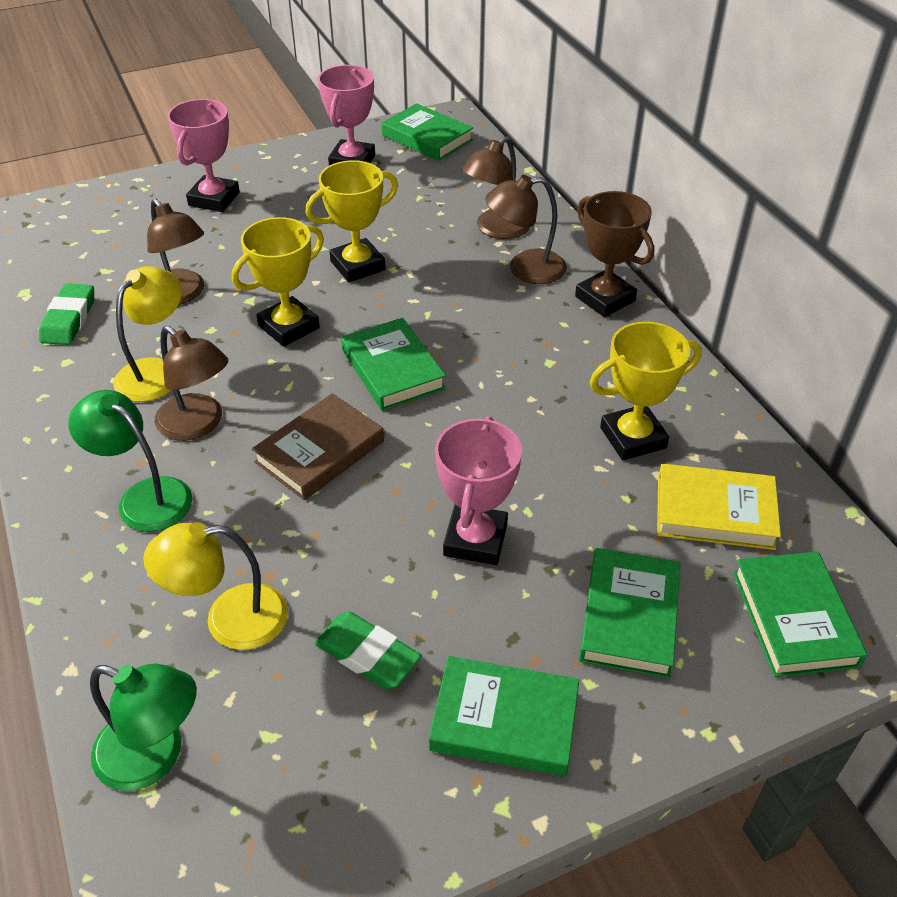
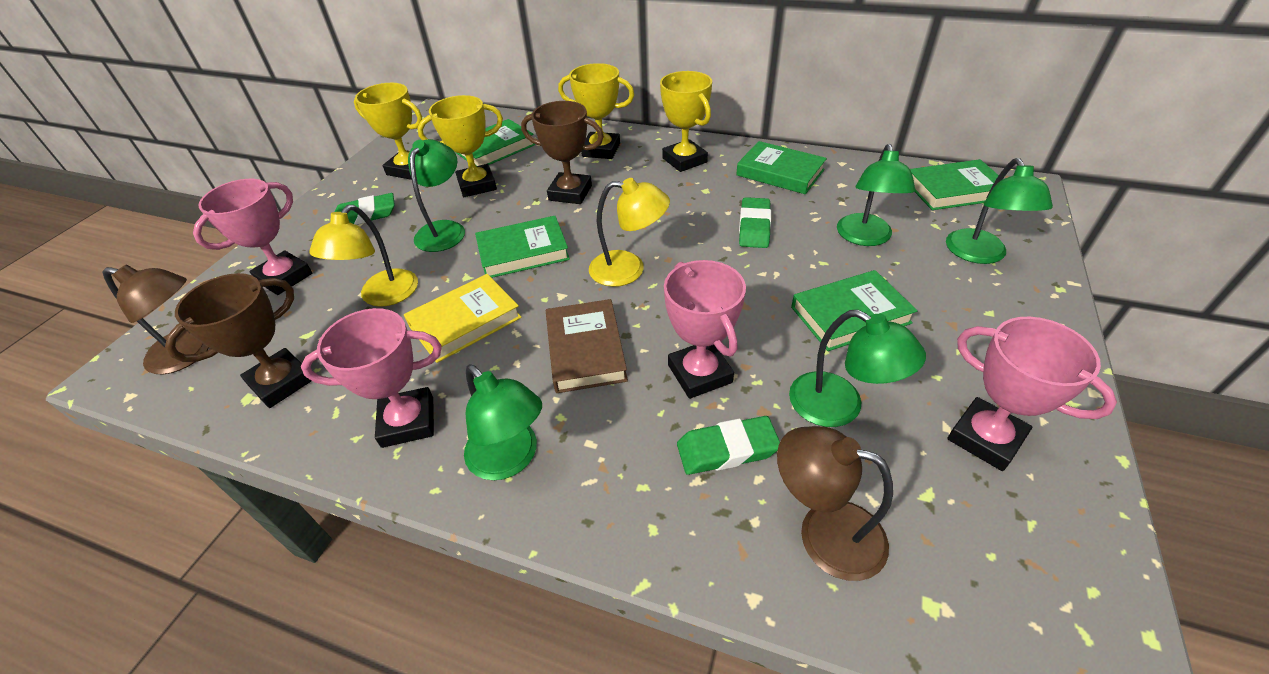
brown lamp: [147,199,204,305] [155,326,228,441] [461,136,530,239] [485,175,567,284] = 4 -> [102,264,209,374] [777,426,893,581] = 2
brown trophy: [575,191,654,317] = 1 -> [165,273,312,408] [521,101,604,204] = 2
green eraser: [39,284,94,345] [314,612,422,689] = 2 -> [335,193,395,225] [677,416,780,475] [739,197,771,248] = 3
green lamp: [68,390,192,532] [90,663,197,791] = 2 -> [408,139,465,252] [464,364,542,480] [789,310,926,427] [837,144,915,246] [946,158,1053,264] = 5
pink trophy: [167,99,240,212] [318,65,375,166] [435,416,522,565] = 3 -> [193,179,312,295] [301,308,442,448] [664,260,746,399] [947,317,1117,471] = 4
yellow trophy: [232,217,324,347] [305,160,398,282] [590,322,702,460] = 3 -> [354,83,422,180] [418,95,503,197] [558,63,634,159] [660,71,712,172] = 4

